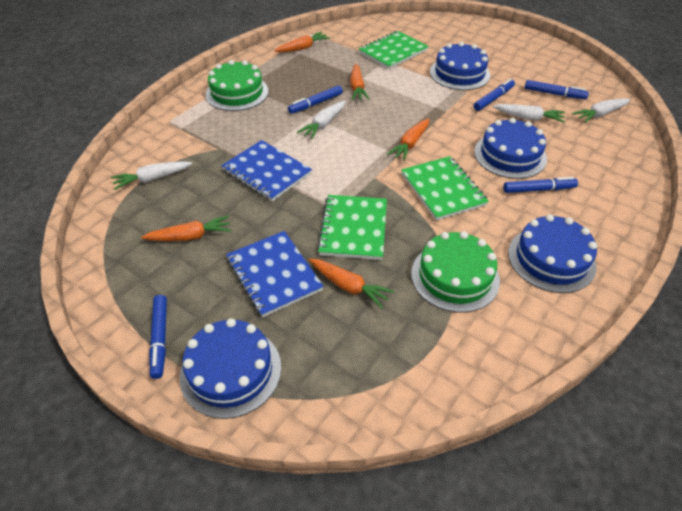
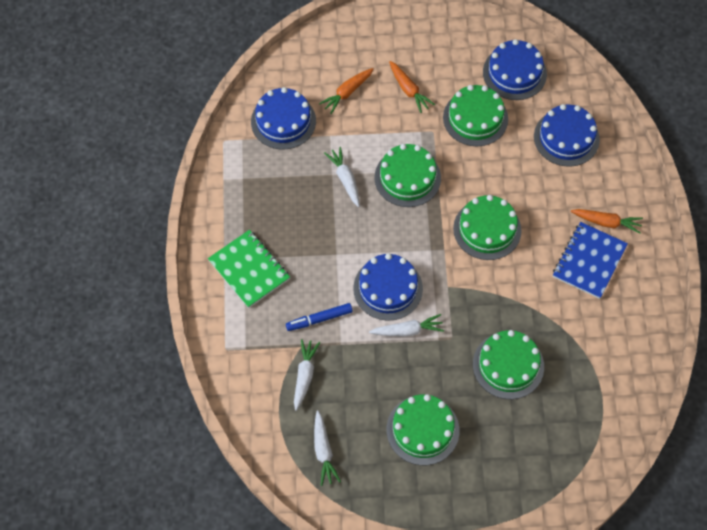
blue marker: [149,295,167,379] [288,85,343,114] [473,78,515,111] [503,177,578,193] [524,80,589,99] = 5 -> [286,303,353,331] = 1
blue notebook: [221,140,312,201] [226,231,324,317] = 2 -> [553,222,628,299] = 1
green cake: [205,60,268,111] [411,231,500,313] = 2 -> [374,144,441,207] [387,394,460,465] [443,85,508,147] [453,195,522,260] [473,330,544,399] = 5
green notebook: [317,195,387,260] [359,31,429,69] [401,156,489,221] = 3 -> [208,230,290,308] = 1
orange carrot: [141,215,231,241] [274,32,330,53] [309,258,394,308] [350,64,369,101] [387,119,430,161] = 5 -> [319,68,374,114] [389,61,435,113] [571,209,643,234] = 3

